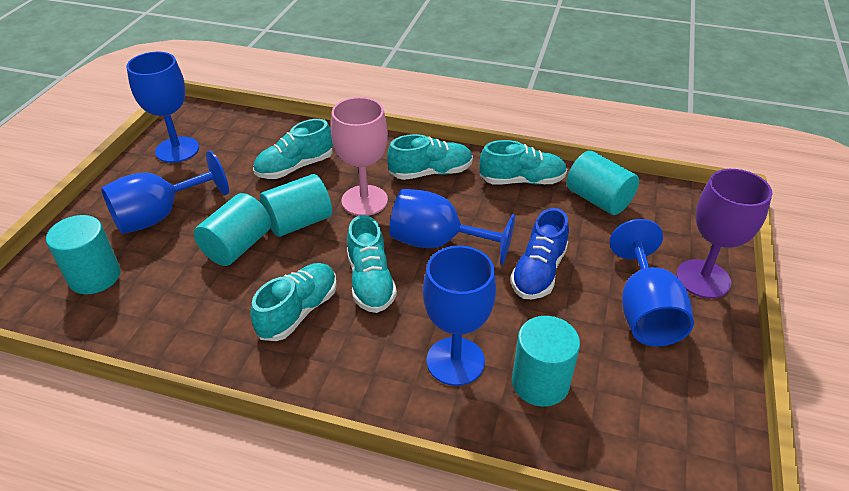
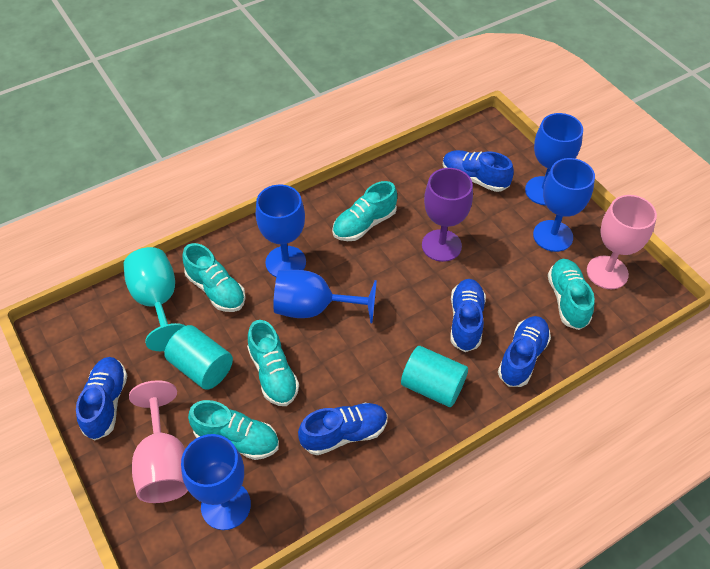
blue shoe: [510,208,569,299] = 1 -> [76,357,127,440] [298,403,388,455] [443,150,514,192] [450,279,486,352] [498,316,551,387] = 5
pink goblet: [331,97,388,216] = 1 -> [129,380,188,503] [587,195,657,289] = 2
turquoise cylinder: [46,215,121,295] [194,193,271,266] [260,174,332,237] [512,316,580,407] [567,151,639,215] = 5 -> [164,325,233,390] [401,346,468,407] = 2
turquoise goblet: none = 0 -> [124,247,185,351] = 1

